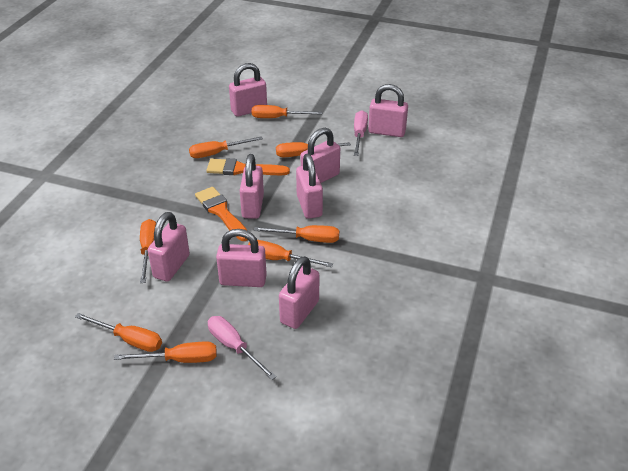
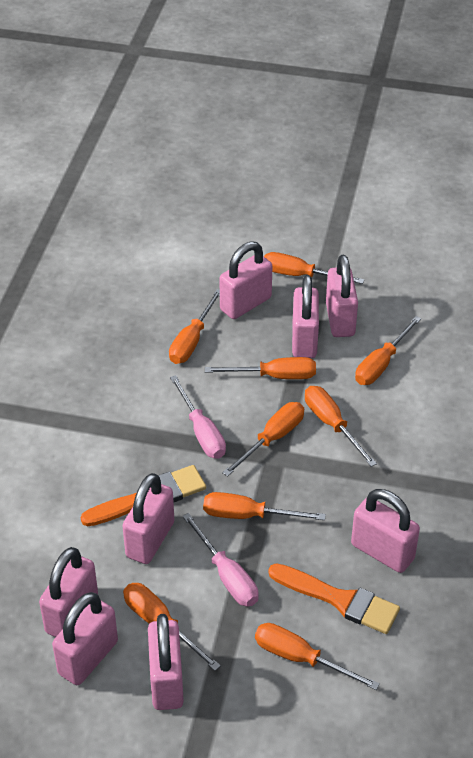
orange screwdriver: [75,313,162,352] [114,342,217,363] [140,219,156,283] [189,136,263,158] [248,240,333,267] [252,105,322,118] [254,225,339,243] [276,142,351,157] = 8 -> [123,583,221,671] [169,289,220,364] [203,492,326,520] [205,357,316,379] [222,402,304,477] [255,623,380,690] [264,252,364,284] [305,386,377,467] [355,316,421,385] = 9

